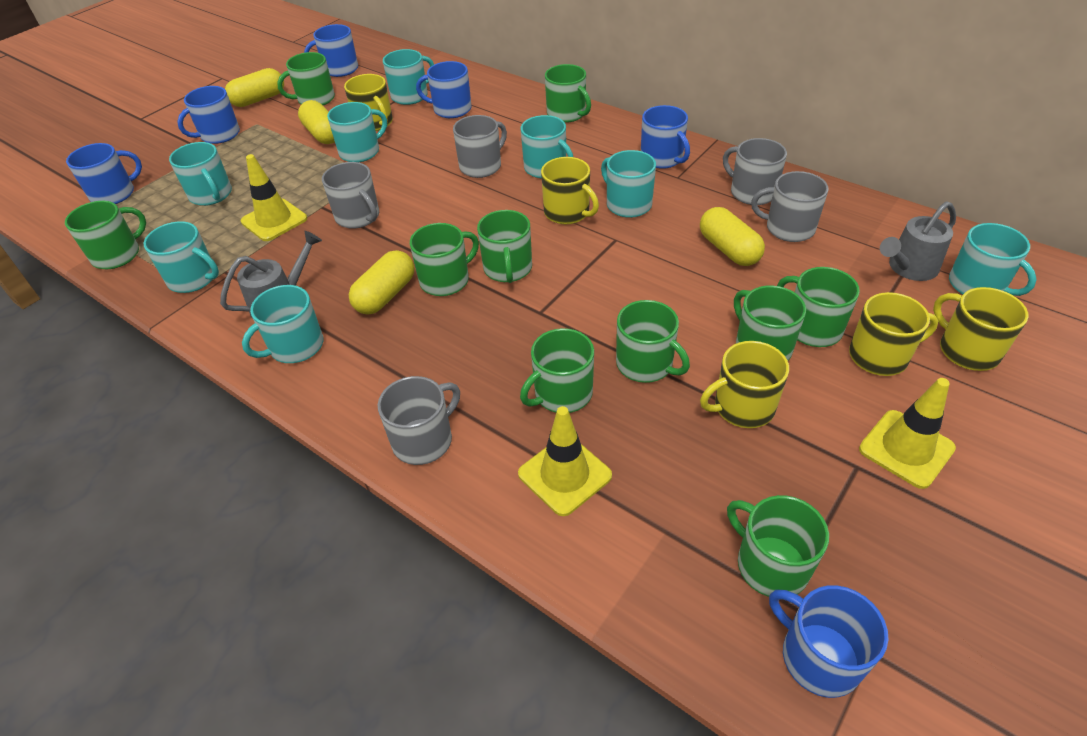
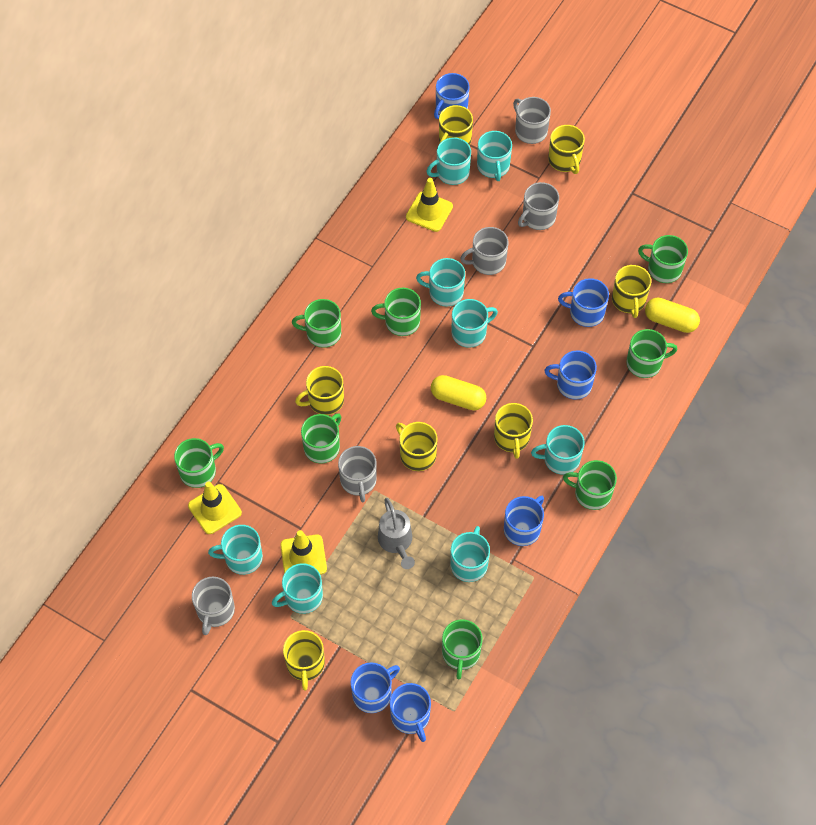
green mug: [65,201,146,269] [277,52,335,105] [410,223,479,296] [477,210,532,283] [520,328,594,413] [545,64,591,123] [616,300,690,383] [727,495,829,597] [734,286,806,361] [777,267,860,347] = 10 -> [174,438,224,488] [292,299,341,348] [301,413,341,463] [371,288,421,336] [442,620,483,680] [563,460,617,510] [626,329,677,378] [638,235,688,283] = 8
grey watering can: [220,231,322,319] [880,201,956,281] = 2 -> [378,498,415,569] = 1
yellow capsule: [225,68,284,107] [298,100,335,144] [349,250,415,315] [700,207,765,266] = 4 -> [431,375,486,410] [645,298,700,333] = 2
yellow mug: [344,74,393,131] [541,157,599,224] [700,341,789,428] [849,292,938,376] [933,287,1029,371] = 5 -> [283,630,325,691] [295,366,344,415] [396,422,438,471] [439,105,473,145] [494,403,533,459] [548,125,585,174] [612,265,651,318] = 7

